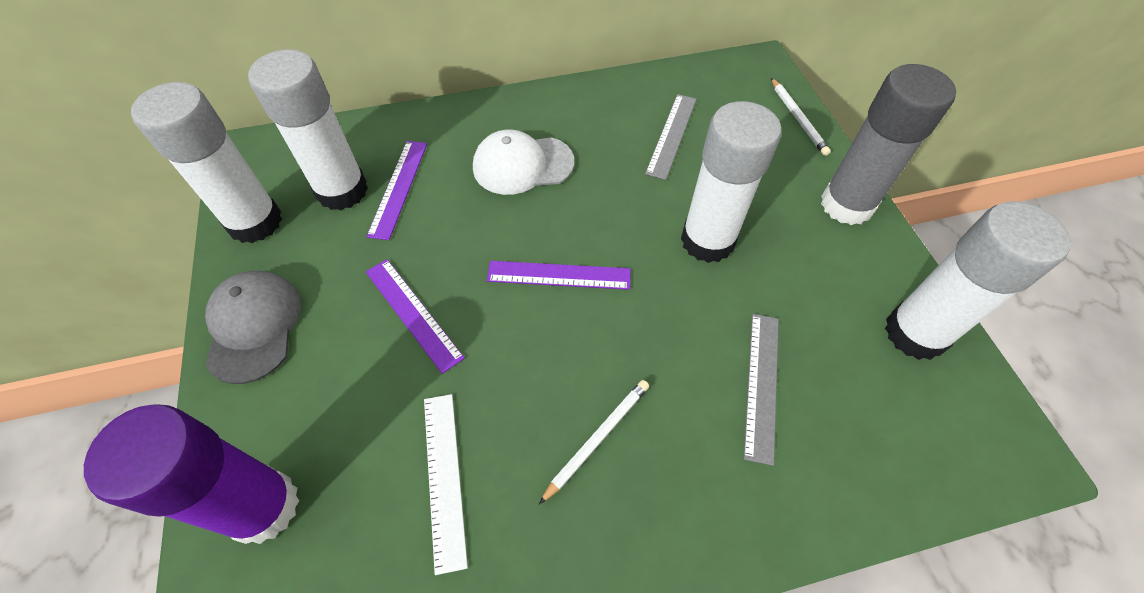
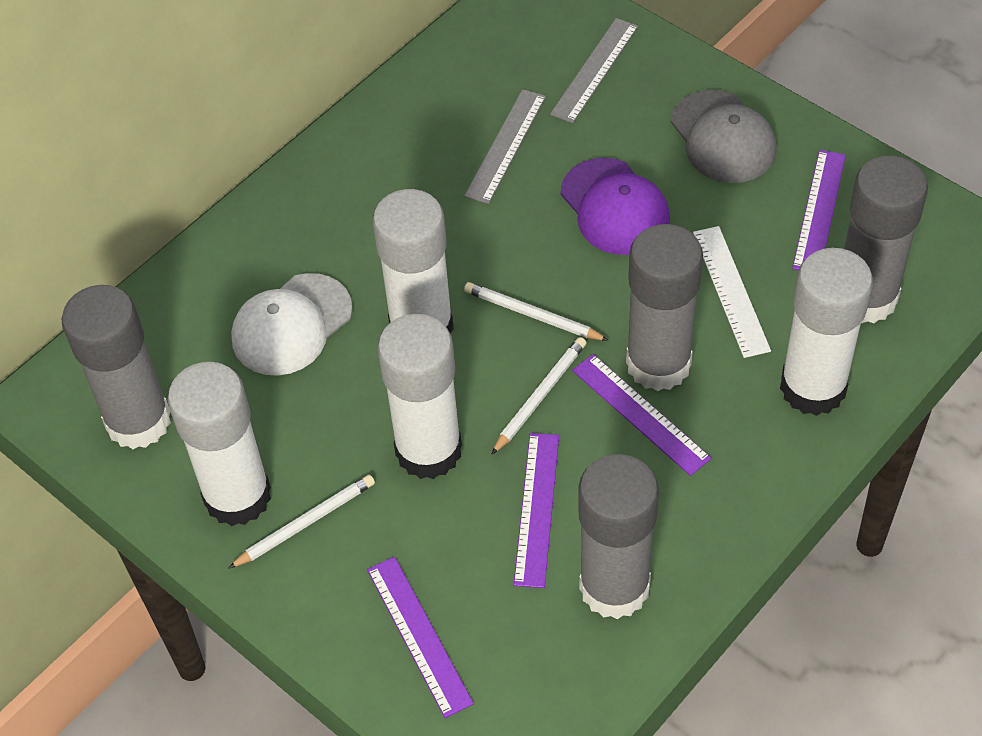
grey glue stick: [821,64,956,225] = 1 -> [61,285,171,449] [578,454,659,619] [626,224,703,391] [844,155,928,323] = 4
purple cap: none = 0 -> [561,157,670,255] = 1
purple glue stick: [84,404,299,544] = 1 -> none = 0
purple ruler: [366,141,427,240] [366,259,465,374] [487,261,631,290] = 3 -> [367,557,474,718] [514,433,559,588] [572,354,712,476] [792,150,846,270] = 4
white pencil: [539,380,649,504] [771,78,831,156] = 2 -> [228,475,375,569] [464,282,609,341] [491,337,587,455] = 3

